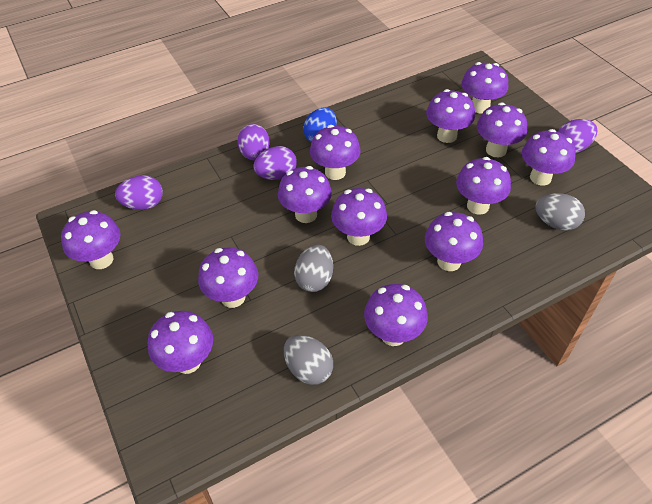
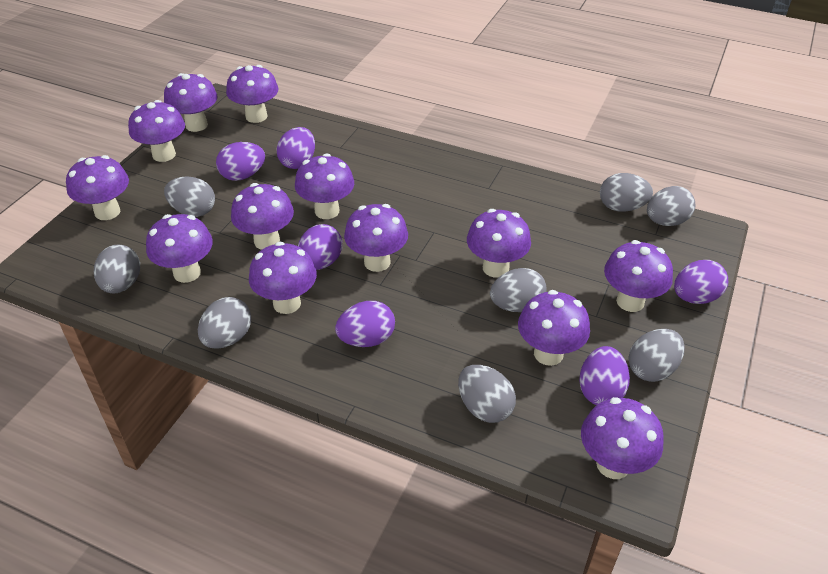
blue egg: [303,107,337,142] = 1 -> none = 0
grey egg: [284,335,333,385] [294,245,333,292] [535,193,585,231] = 3 -> [94,244,140,294] [164,176,215,217] [198,297,251,349] [458,365,516,423] [490,268,547,312] [600,173,653,212] [628,329,685,382] [647,186,695,226] = 8
purple egg: [115,175,163,210] [237,124,270,160] [253,146,297,180] [558,119,597,153] = 4 -> [216,142,265,181] [276,127,315,169] [298,224,342,270] [335,301,395,347] [579,346,630,405] [674,260,728,304] = 6

